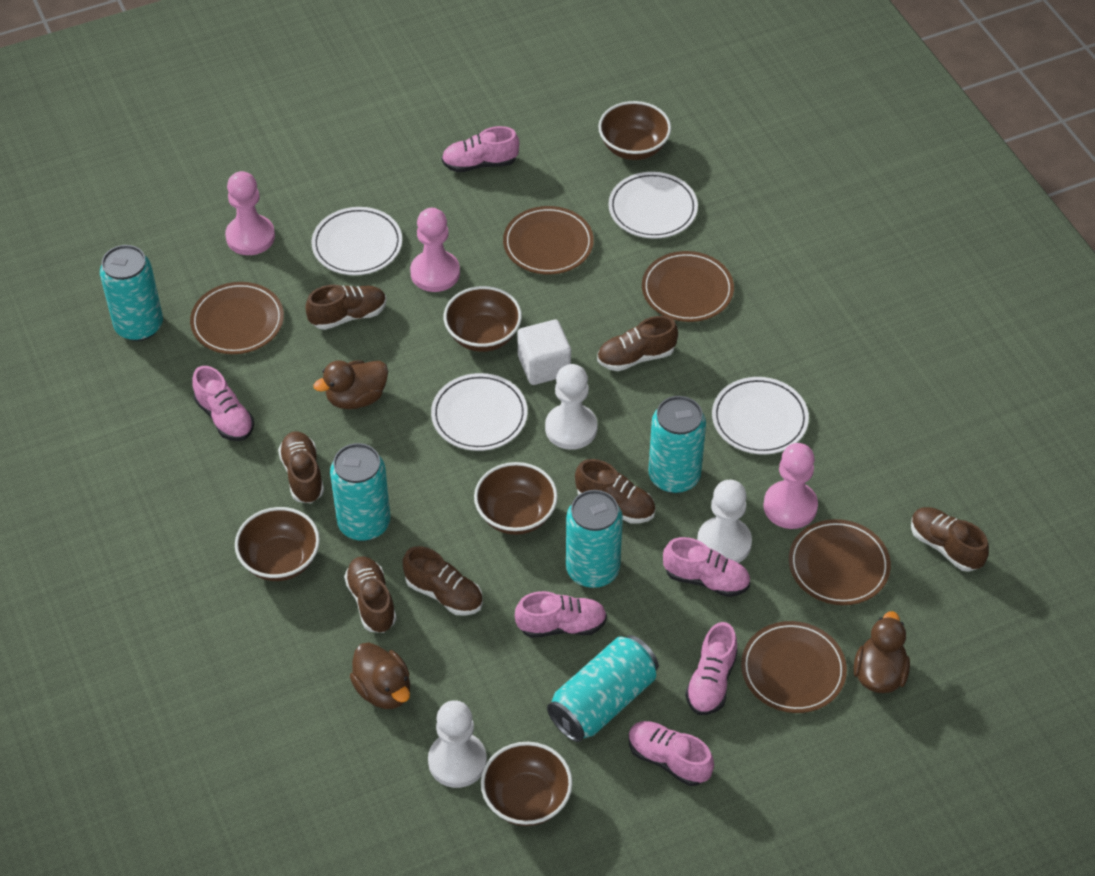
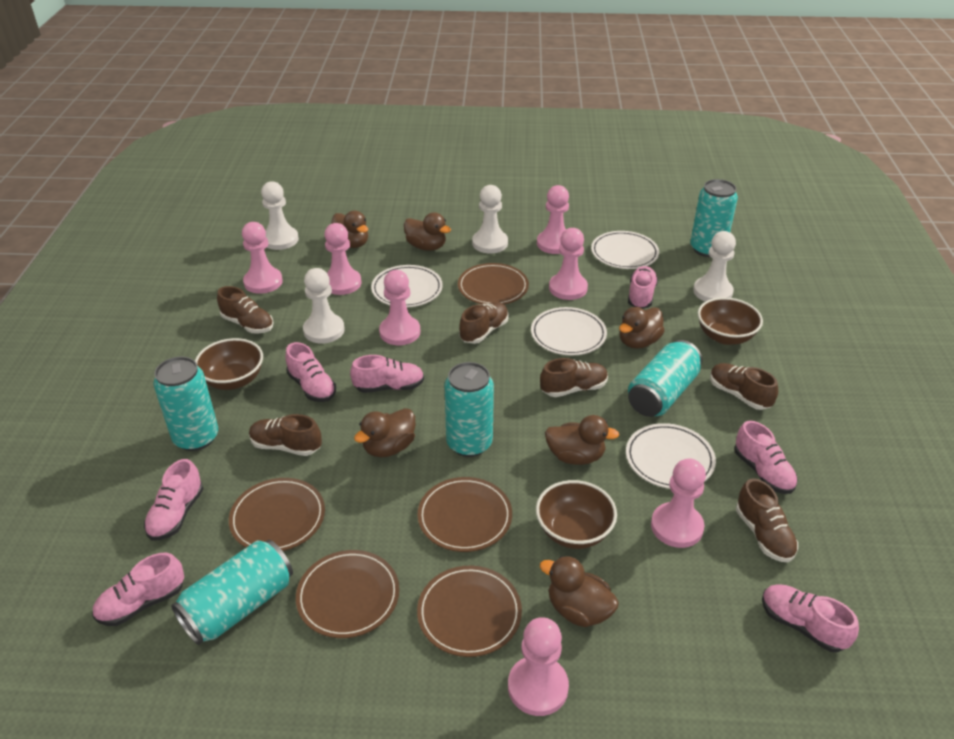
brown bowl: [235,507,320,581] [444,286,522,352] [474,462,558,535] [481,742,573,826] [598,101,671,160] = 5 -> [195,338,263,390] [536,480,617,549] [698,297,763,345] = 3
brown duck: [313,360,388,409] [350,642,410,709] [853,611,910,693] = 3 -> [331,211,368,248] [354,408,416,457] [404,212,451,251] [540,556,619,627] [545,415,619,465] [619,307,665,349] = 6
brown shoe: [278,431,324,503] [305,285,386,330] [344,556,397,633] [403,546,483,616] [575,459,656,524] [597,316,678,371] [911,507,989,572] = 7 -> [217,286,274,334] [249,414,322,456] [459,302,509,344] [540,358,608,397] [710,363,778,410] [736,478,798,562] = 6
pink pawn: [225,171,275,255] [410,208,460,292] [763,443,818,529] = 3 -> [242,222,283,294] [324,223,361,295] [379,270,420,345] [508,617,569,716] [537,185,569,254] [549,228,588,300] [651,458,706,548] = 7
pink shoe: [192,366,254,441] [442,126,519,172] [515,591,607,638] [628,721,714,786] [663,537,750,597] [685,622,738,715] = 6 -> [92,553,184,626] [144,459,203,540] [285,342,336,402] [350,355,424,393] [628,266,658,308] [735,421,798,494] [762,585,859,652] = 7
white cube: [517,320,571,385] = 1 -> none = 0
white pawn: [428,700,487,788] [545,364,598,450] [697,480,752,563] = 3 -> [261,181,299,250] [303,268,345,344] [472,185,508,253] [693,231,736,302] = 4

